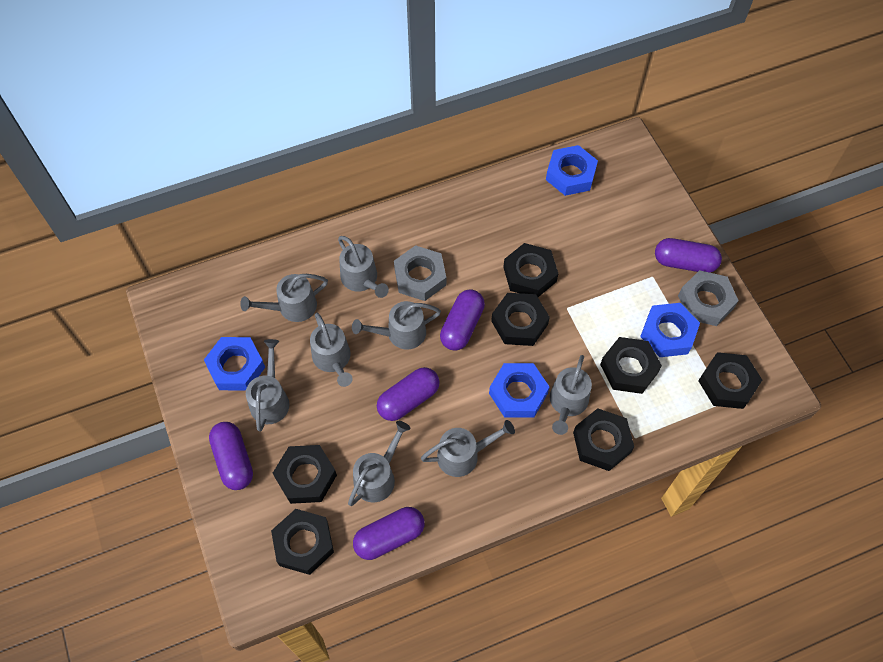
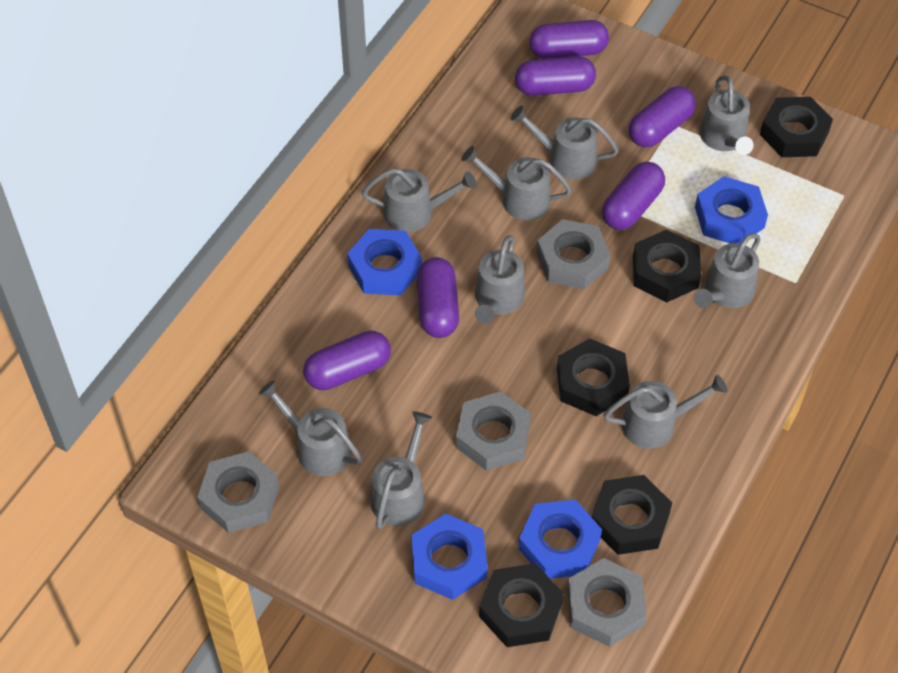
black nut: [271,509,334,575] [273,445,337,504] [491,293,550,346] [503,243,558,297] [573,408,634,471] [600,337,662,394] [699,352,762,409] = 7 -> [479,563,564,647] [557,339,630,416] [591,475,672,555] [633,230,701,302] [760,97,833,157] = 5
grey nut: [394,245,446,301] [678,270,739,326] = 2 -> [197,451,279,533] [456,391,531,471] [537,219,610,289] [567,558,647,647] = 4
grey watering can: [240,274,328,322] [246,339,290,432] [310,313,353,387] [338,236,389,298] [348,421,411,506] [352,301,441,350] [421,420,515,477] [550,355,592,435] = 8 -> [259,380,362,476] [362,168,477,232] [371,411,432,529] [461,146,572,220] [475,235,525,324] [510,106,619,180] [604,375,727,449] [694,233,761,308] [700,75,753,155] = 9
purple capsule: [209,422,253,490] [353,507,425,560] [377,367,440,421] [440,289,485,351] [655,238,722,273] = 5 -> [303,330,391,390] [417,257,459,338] [515,56,596,96] [529,20,609,59] [602,161,665,230] [629,86,696,148] = 6

